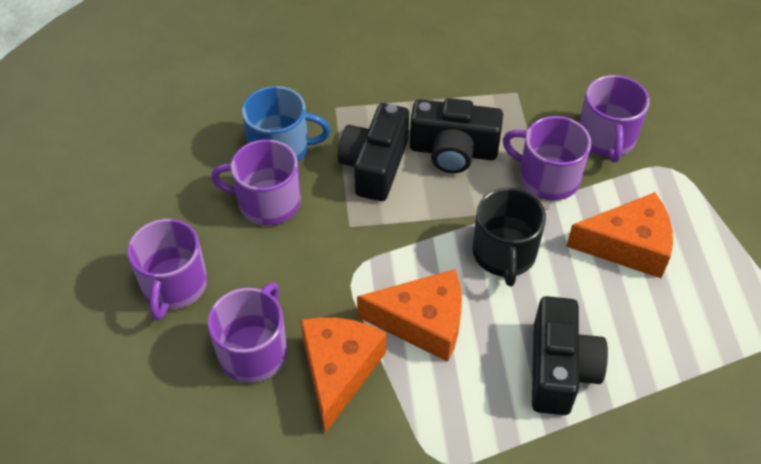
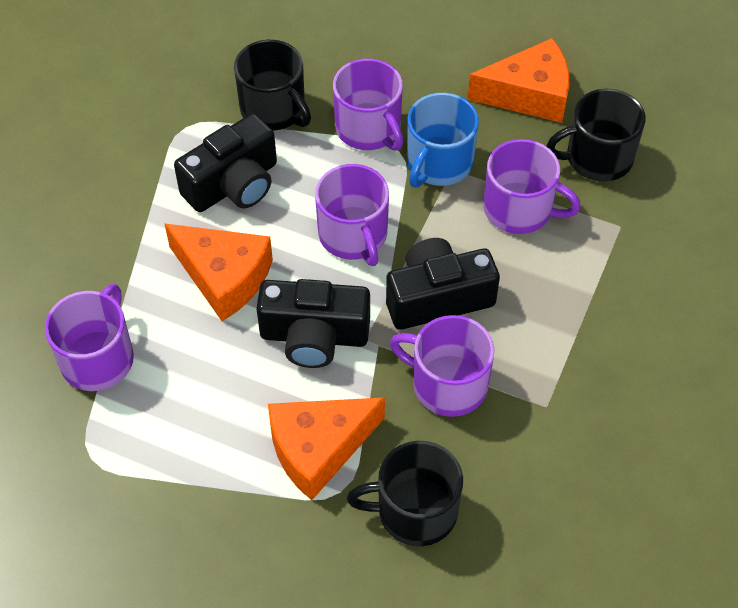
black mug: [472,188,546,286] = 1 -> [234,40,311,131] [347,441,463,546] [546,89,646,182] = 3

